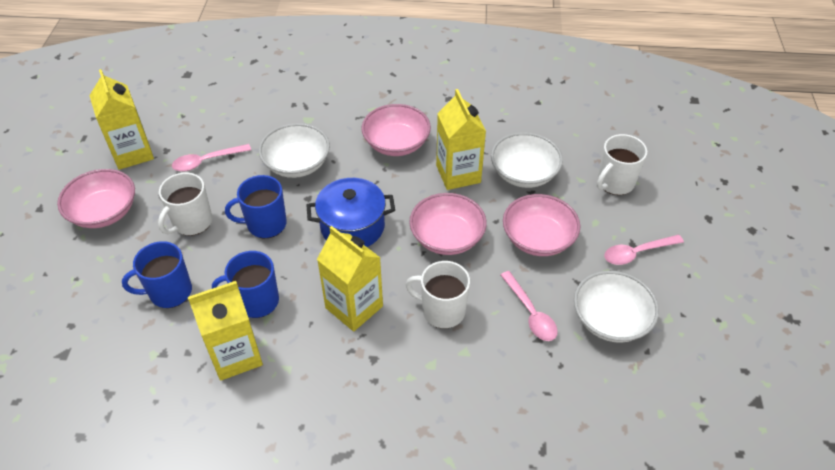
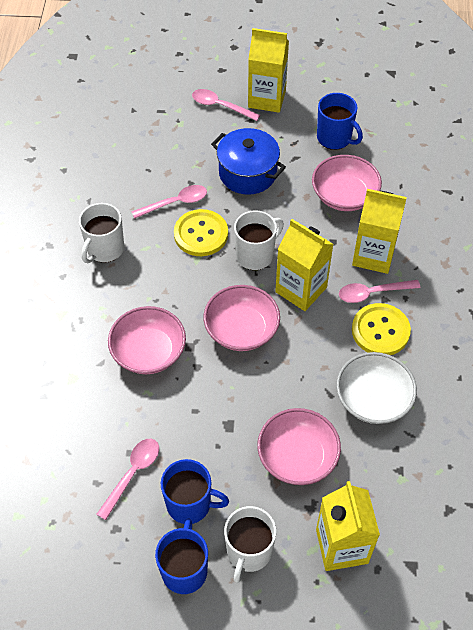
pink spoon: [172,144,251,172] [501,271,558,341] [604,235,684,265] = 3 -> [97,439,159,520] [132,185,207,219] [192,89,260,121] [339,280,420,303] = 4
white bowl: [259,123,330,178] [491,132,563,188] [574,271,659,343] = 3 -> [336,352,417,424] = 1
yellow button: none = 0 -> [174,209,228,256] [352,303,411,355] = 2

